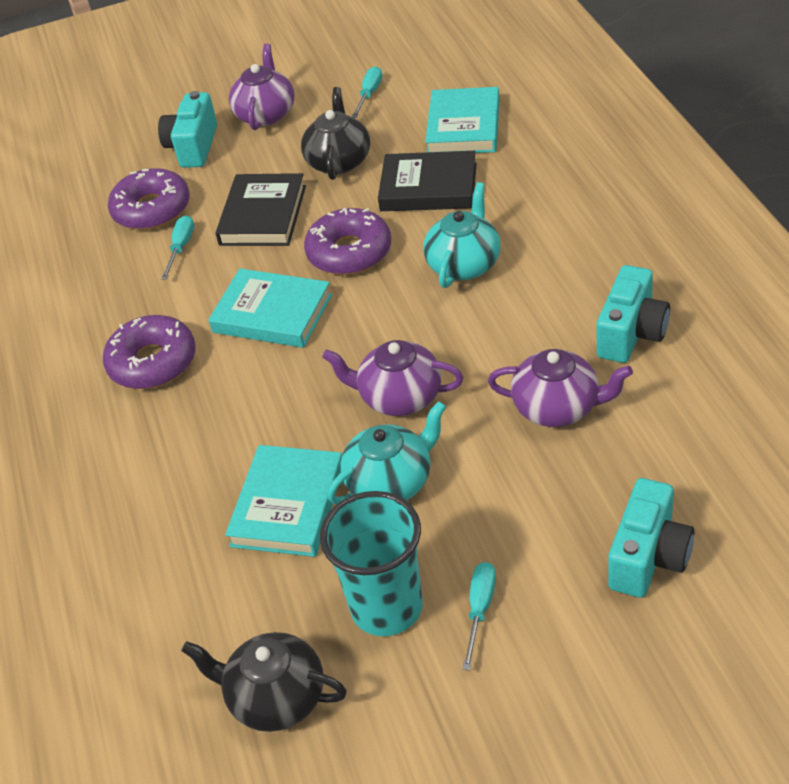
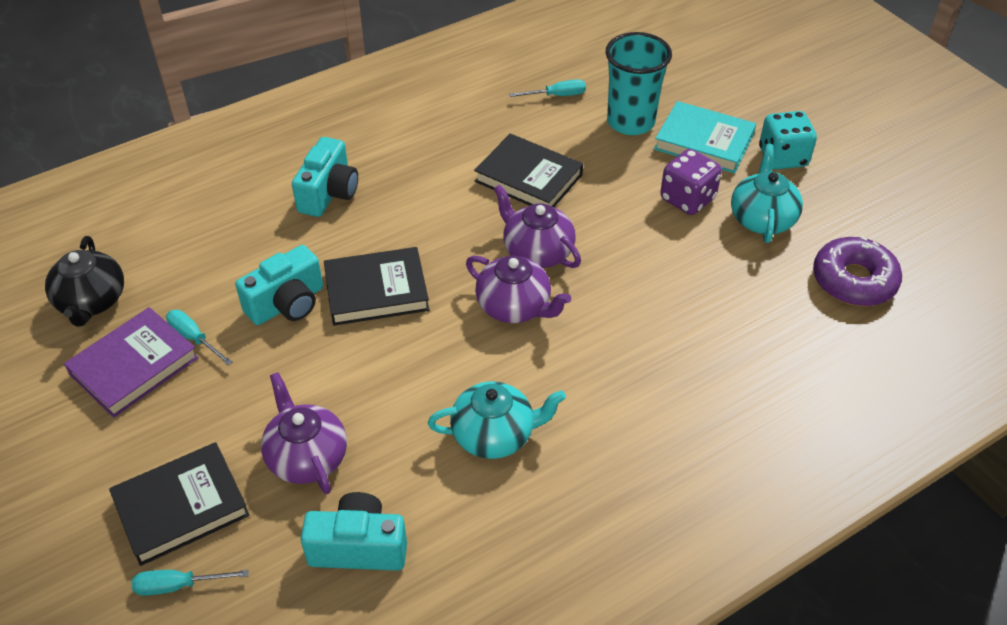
black book: [216,173,306,246] [378,151,477,211] = 2 -> [109,442,250,566] [324,247,430,326] [474,133,583,207] = 3
black teapot: [181,632,347,732] [301,87,370,180] = 2 -> [45,236,124,327] = 1
purple book: none = 0 -> [64,307,199,418] = 1
purple dice: none = 0 -> [660,149,722,215] = 1
purple donut: [103,315,196,389] [108,168,190,230] [304,208,391,275] = 3 -> [813,236,902,306] = 1
turquoise book: [208,268,332,348] [225,445,342,557] [425,87,500,153] = 3 -> [654,101,756,173] = 1
turquoise dice: none = 0 -> [759,111,817,170] = 1

